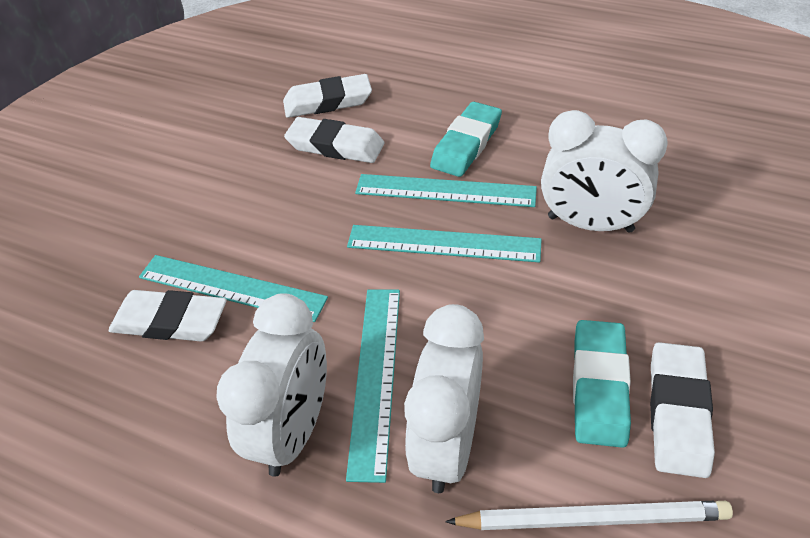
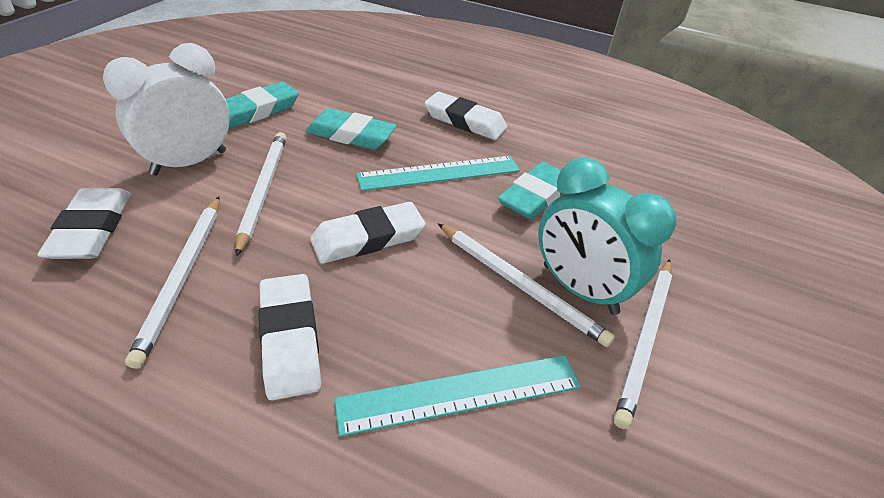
turquoise clock: none = 0 -> [538,157,677,315] = 1
turquoise eraser: [430,102,502,177] [573,320,631,448] = 2 -> [226,82,299,129] [305,108,397,150] [498,162,561,219] = 3
turquoise ruler: [139,255,328,322] [346,290,400,483] [347,225,542,263] [355,174,537,207] = 4 -> [334,355,581,437] [356,156,520,191] = 2
white clock: [216,293,327,477] [404,304,484,493] [541,110,668,233] = 3 -> [103,43,230,176] = 1
white pencil: [445,501,733,530] = 1 -> [125,196,219,369] [235,132,287,257] [438,224,615,347] [614,259,672,429] = 4

